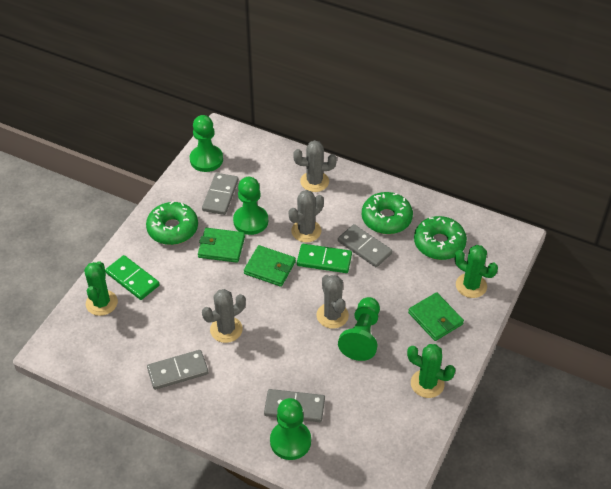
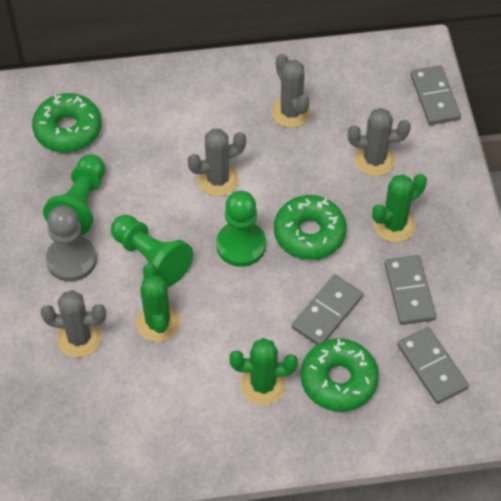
green domino: [105,255,160,300] [297,244,352,273] = 2 -> none = 0
green pawn: [190,115,223,172] [233,177,268,235] [270,398,311,460] [338,297,380,361] = 4 -> [43,154,105,236] [111,215,193,287] [216,191,266,267] = 3
green wallet: [198,228,245,263] [244,245,296,287] [408,292,464,341] = 3 -> none = 0
grey pawn: none = 0 -> [46,206,97,282] = 1

